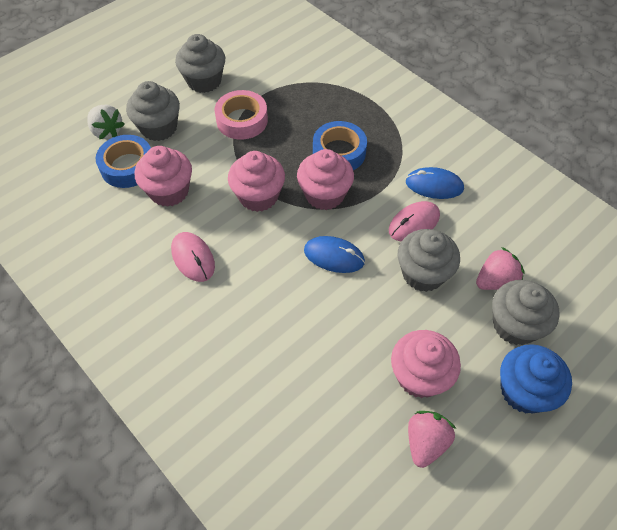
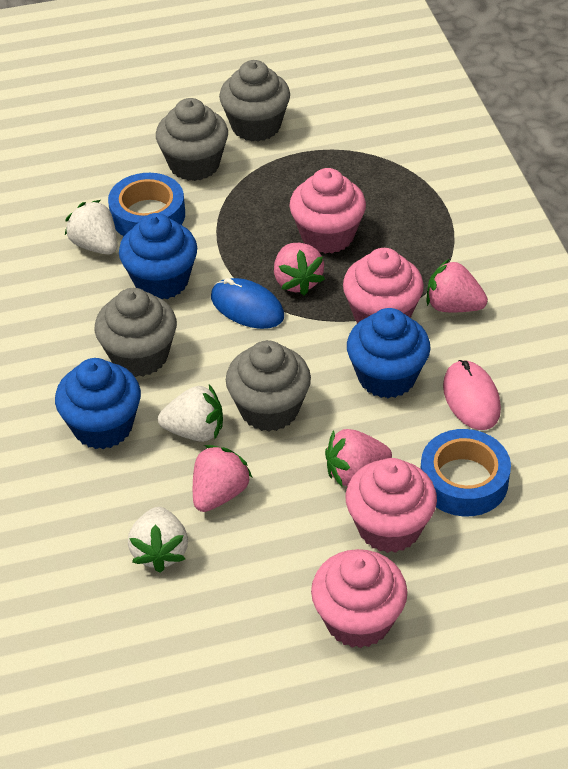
blue cupcake: [500,344,572,414] = 1 -> [55,358,141,449] [119,213,197,299] [347,308,430,398] = 3
blue mouse: [304,236,365,273] [406,167,464,199] = 2 -> [211,278,284,329] = 1
pink mouse: [171,232,215,282] [388,201,440,241] = 2 -> [443,360,501,430] = 1
pink strawberry: [408,411,456,468] [476,247,525,290] = 2 -> [193,445,253,512] [274,243,325,296] [325,429,392,488] [427,259,488,312] = 4
pink tape: [214,90,268,140] = 1 -> none = 0
white strawberry: [87,105,125,139] = 1 -> [65,200,118,255] [128,507,188,572] [158,385,223,442] = 3

